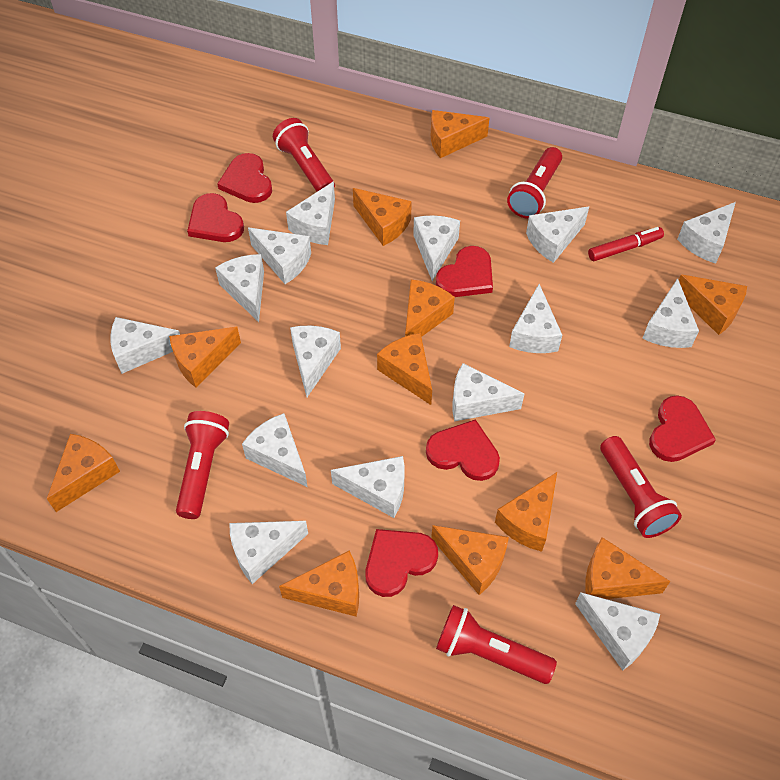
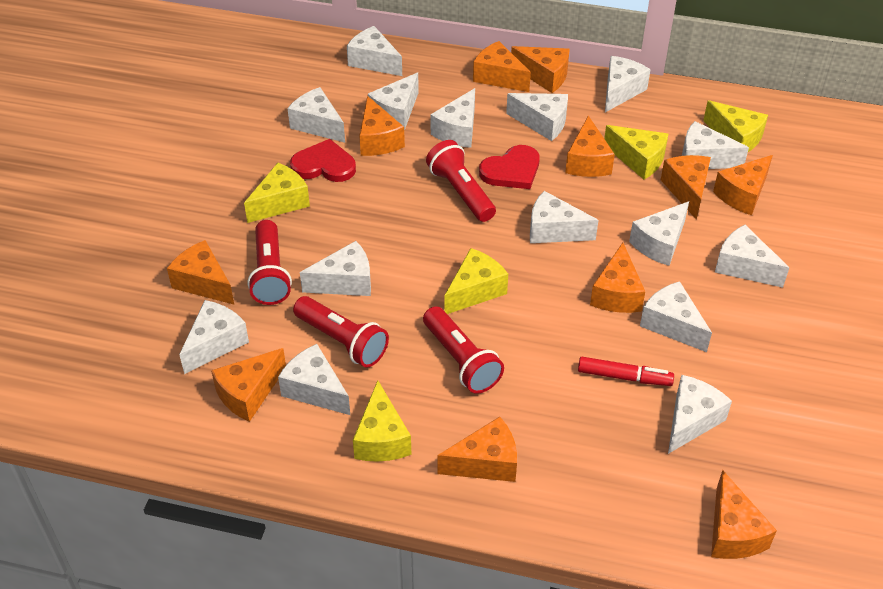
red flashlight: [176,411,229,519] [273,118,335,192] [436,605,557,684] [507,147,562,219] [600,436,682,538] = 5 -> [247,220,292,305] [293,296,389,368] [423,306,504,393] [426,140,496,222] = 4
red heart: [187,193,244,242] [217,153,272,203] [365,529,438,597] [426,419,500,481] [436,246,493,297] [649,395,716,462] = 6 -> [290,139,356,182] [479,145,540,189] = 2
yellow cheese: none = 0 -> [244,163,310,223] [353,380,411,462] [444,248,508,314] [604,125,668,179] [703,100,768,152] = 5

